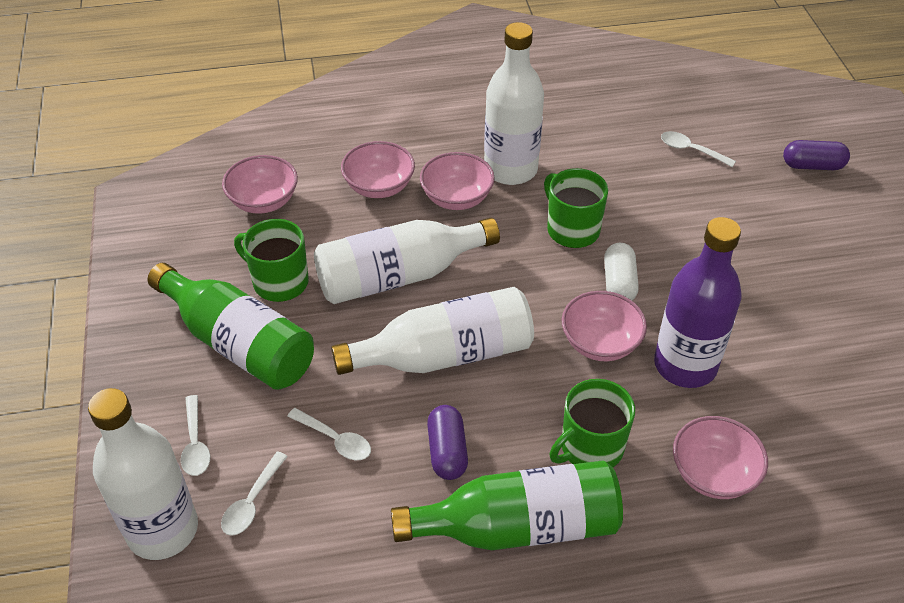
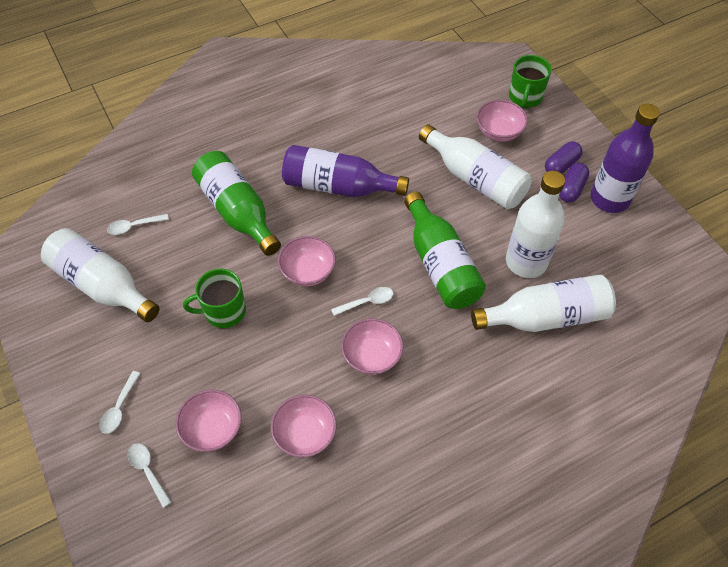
green mug: [234,219,309,302] [544,168,608,248] [549,379,635,467] = 3 -> [183,269,246,328] [509,55,552,109] = 2
purple bottle: [654,217,742,388] = 1 -> [282,145,409,197] [590,104,660,213] = 2
white capsule: [604,243,639,300] = 1 -> none = 0

